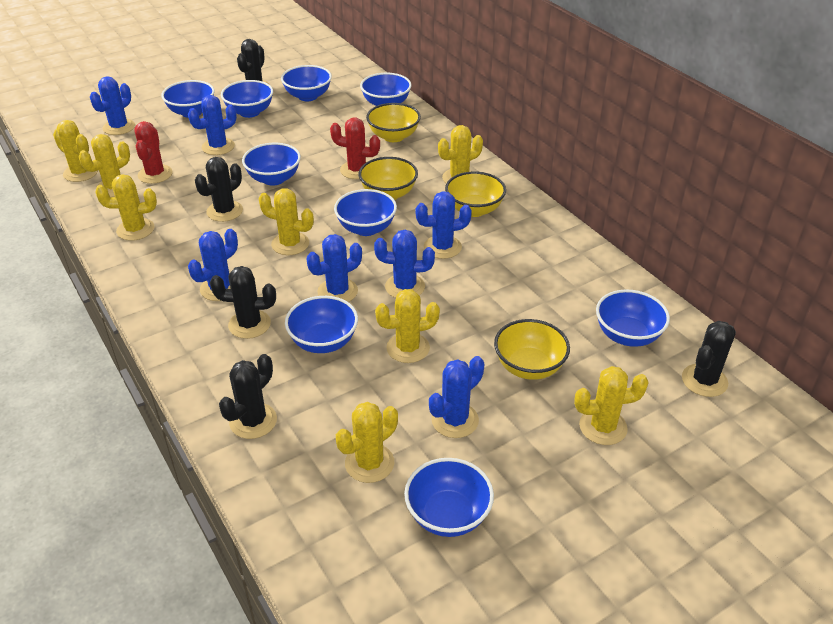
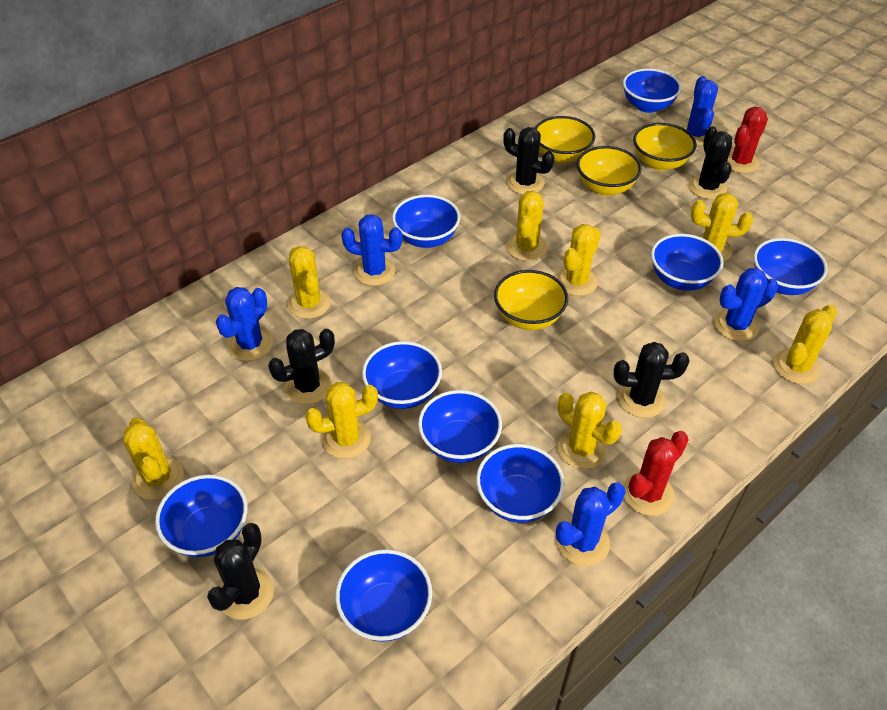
blue cactus: [90,76,135,135] [188,95,237,155] [188,229,238,301] [307,234,362,302] [374,230,435,298] [415,191,472,259] [429,356,484,438] = 7 -> [215,287,273,361] [341,214,402,286] [556,482,626,566] [681,76,718,145] [714,268,778,341] = 5

